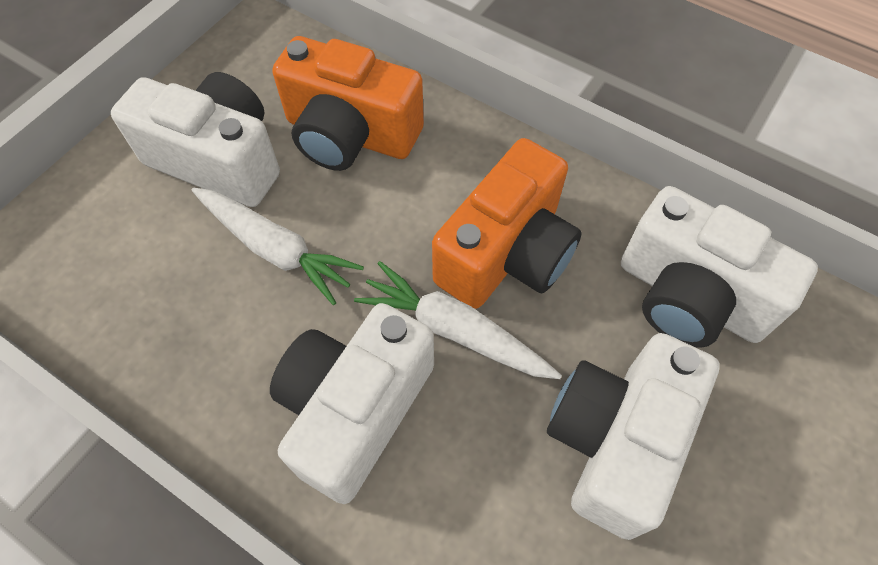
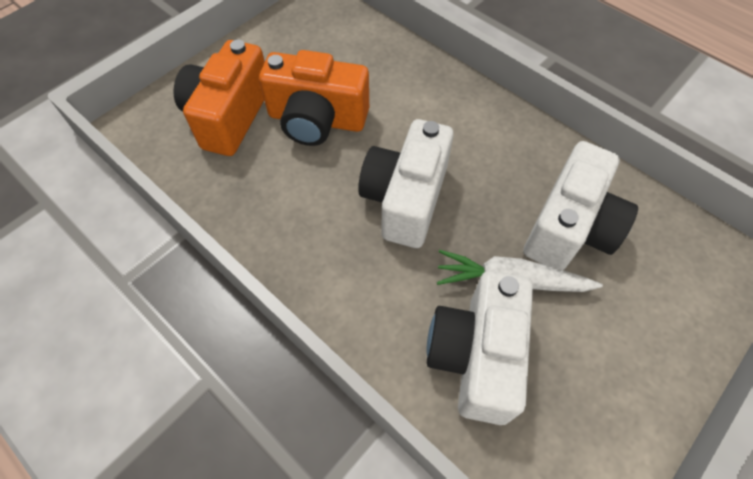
white camera: [111,72,280,207] [270,303,434,504] [547,333,720,540] [621,186,818,348] = 4 -> [358,119,454,248] [426,271,533,425] [523,141,638,270] = 3
white carrot: [192,188,364,305] [354,261,562,379] = 2 -> [437,250,603,292] = 1

